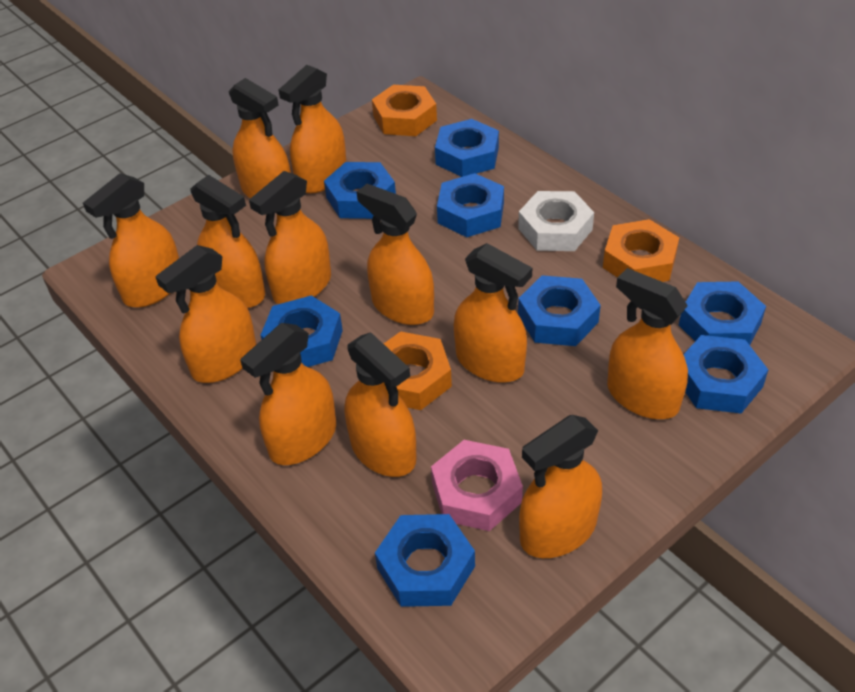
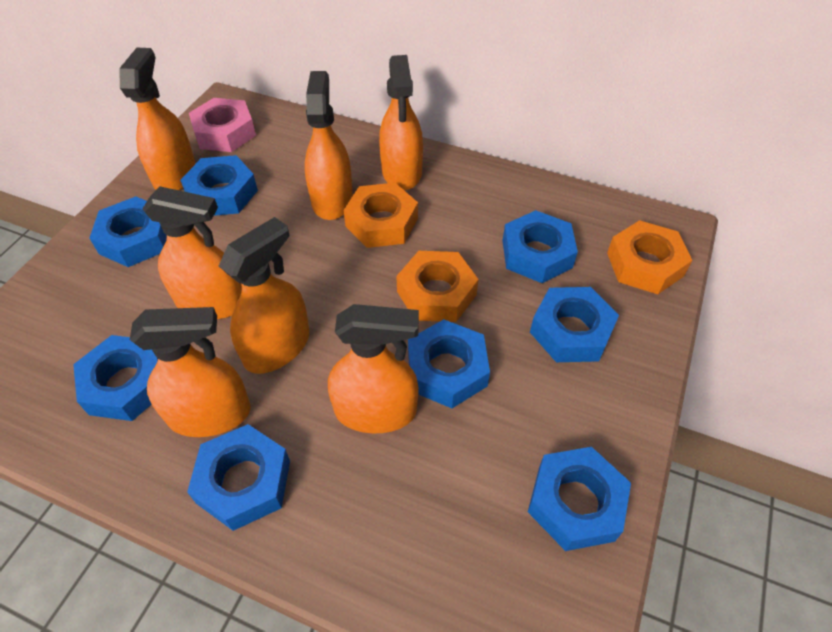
orange spray bottle: [83,173,179,308] [155,245,256,383] [190,175,265,308] [229,78,291,198] [240,323,336,465] [249,171,331,304] [279,65,346,193] [345,332,417,477] [357,184,434,325] [454,243,532,382] [519,415,602,558] [607,268,688,419] = 12 -> [119,48,196,190] [130,307,251,437] [142,186,242,319] [219,217,309,374] [305,71,353,220] [328,304,419,433] [379,55,423,190] = 7
white nut: [518,191,594,251] = 1 -> none = 0

